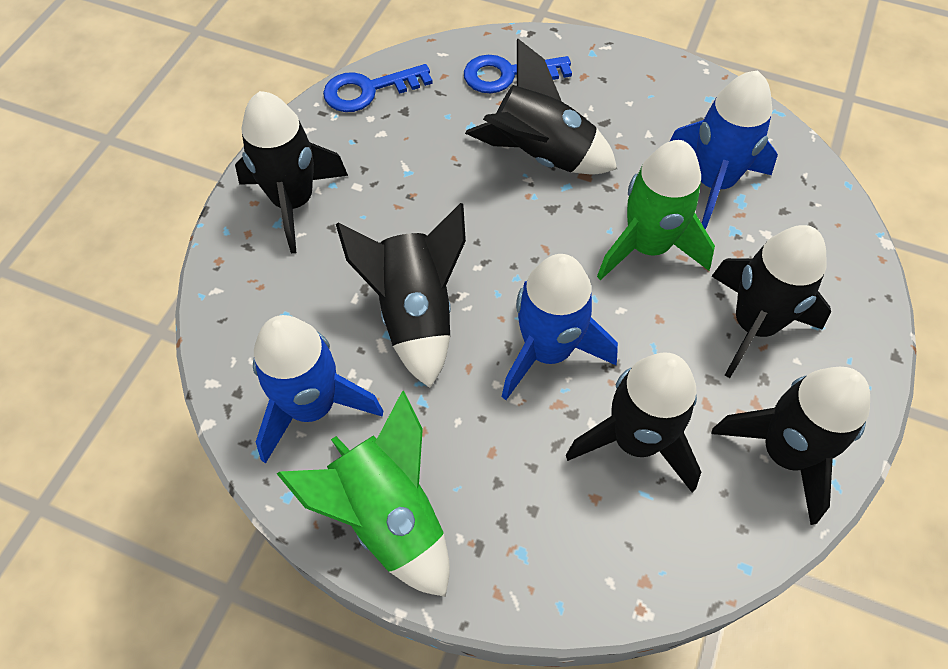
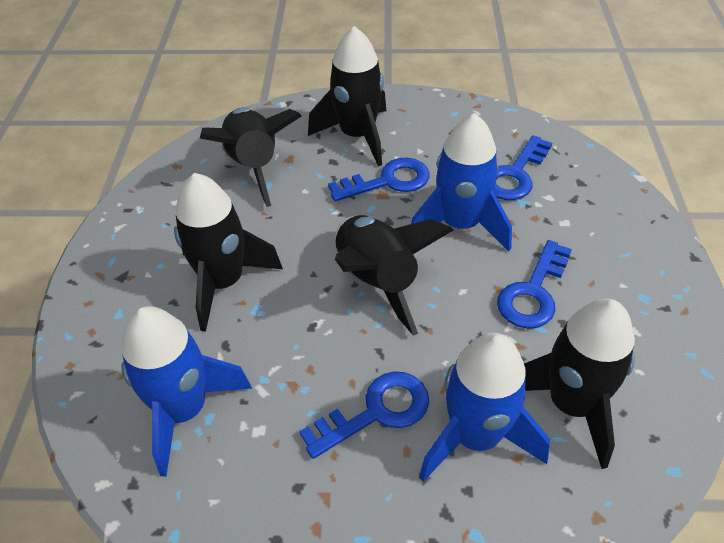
black rocket: [235,91,348,253] [336,203,466,388] [465,39,617,174] [566,353,701,493] [711,367,870,525] [712,225,831,378] = 6 -> [174,173,283,332] [200,107,302,207] [308,26,386,166] [335,215,453,336] [524,299,635,469] = 5
blue key: [323,64,433,112] [464,55,572,94] = 2 -> [299,371,429,459] [328,158,430,202] [494,135,552,200] [497,240,572,328] = 4
green rocket: [277,391,450,597] [597,140,715,280] = 2 -> none = 0

